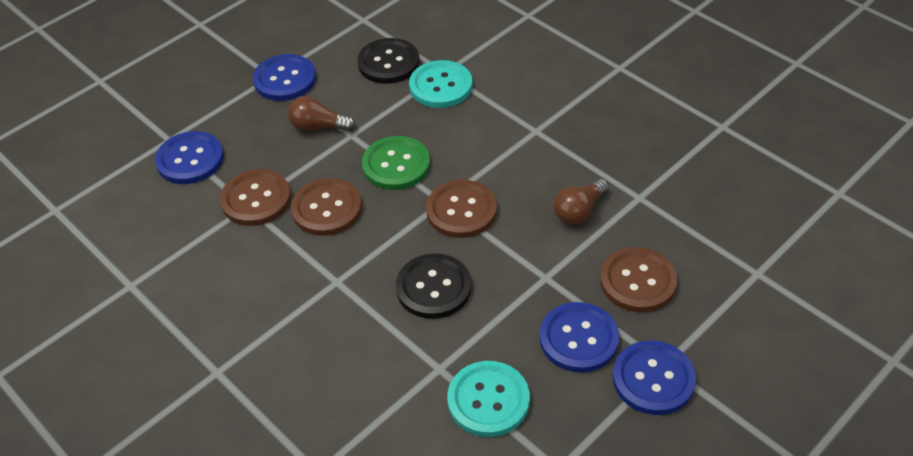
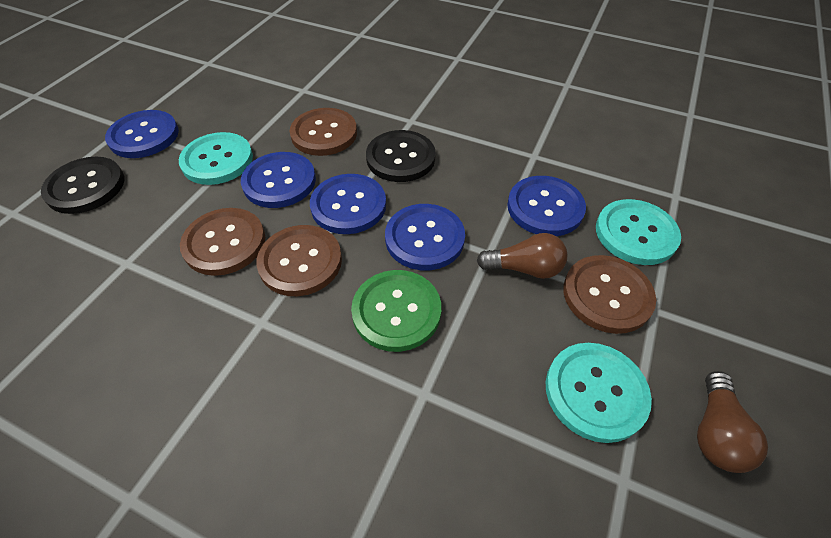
blue button: [155,131,224,184] [253,54,316,101] [540,302,619,373] [613,340,696,415] = 4 -> [105,110,179,158] [241,152,316,208] [310,174,386,234] [385,204,465,270] [507,176,586,236] = 5
turquoise button: [409,60,473,108] [447,361,530,437] = 2 -> [179,132,253,185] [546,343,652,443] [596,199,681,265] = 3

